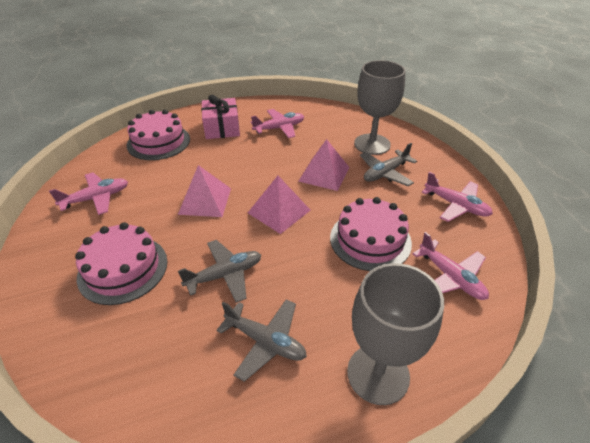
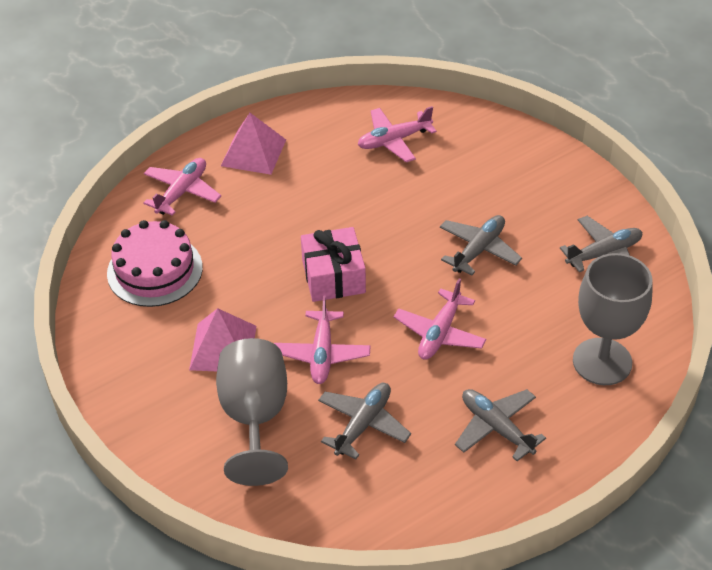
grey plane: [178,240,261,303] [217,299,307,382] [360,143,417,186] = 3 -> [318,383,411,460] [440,215,522,276] [455,389,546,461] [560,216,642,272] = 4
pink cake: [75,222,167,305] [127,110,190,160] [330,197,412,271] = 3 -> [107,220,203,307] = 1
pink pyramid: [178,165,231,217] [248,176,310,234] [298,139,350,191] = 3 -> [189,308,256,371] [221,113,286,175] = 2

